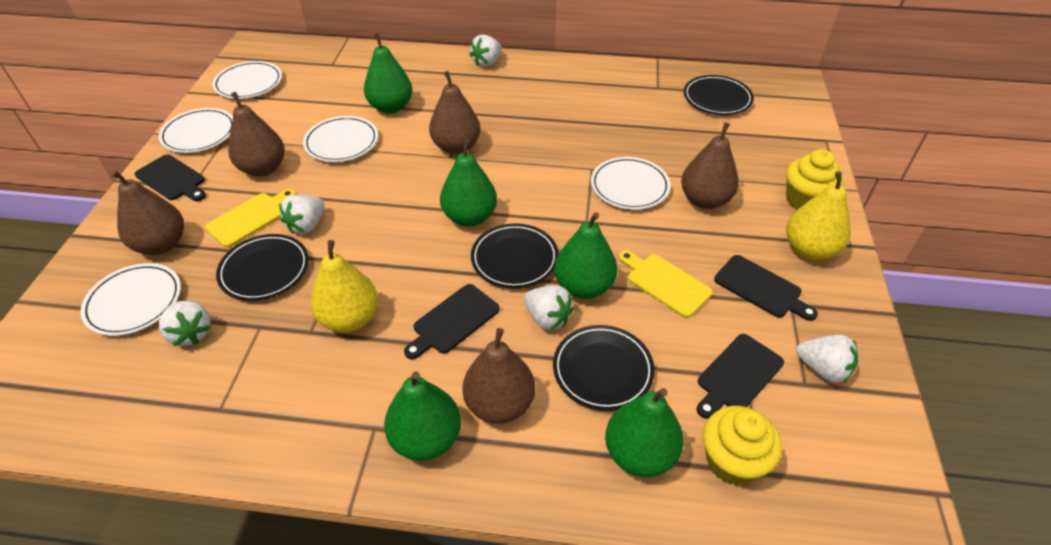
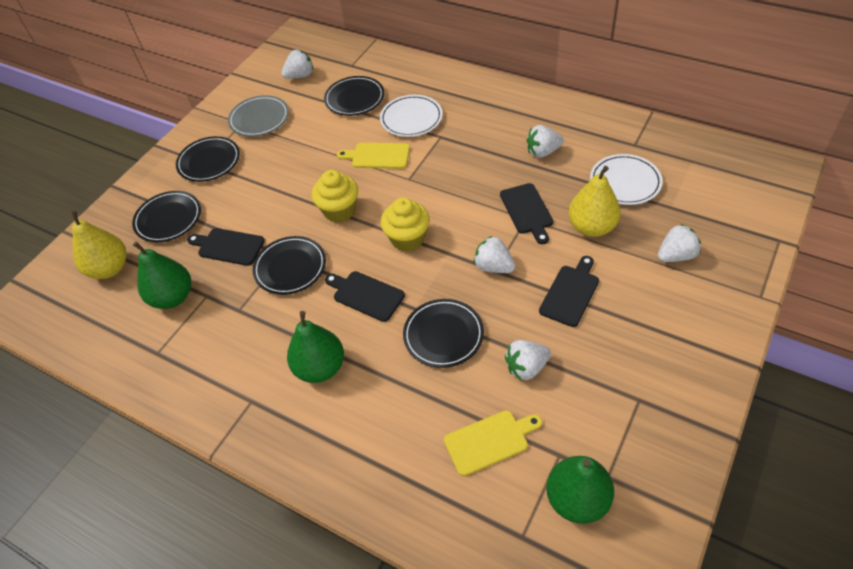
black plate: [216,234,309,301] [471,223,559,288] [553,325,655,411] [684,75,754,115] = 4 -> [132,191,201,242] [176,136,240,182] [253,236,326,295] [324,76,384,116] [403,299,484,368] = 5
brown pear: [111,170,184,255] [228,92,285,177] [429,71,481,154] [462,328,535,424] [681,122,739,209] = 5 -> none = 0
green pear: [364,33,413,114] [384,371,461,461] [440,139,497,227] [554,212,618,299] [605,388,684,477] = 5 -> [133,242,191,309] [287,311,344,383] [546,456,614,524] = 3
grey plate: none = 0 -> [228,95,289,137] = 1
white plate: [80,263,181,336] [159,108,233,153] [212,61,282,99] [303,116,378,162] [591,157,671,210] = 5 -> [380,95,443,137] [590,154,663,205] = 2

